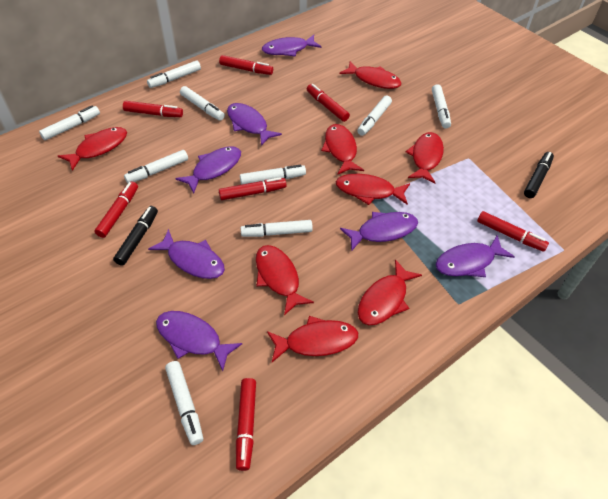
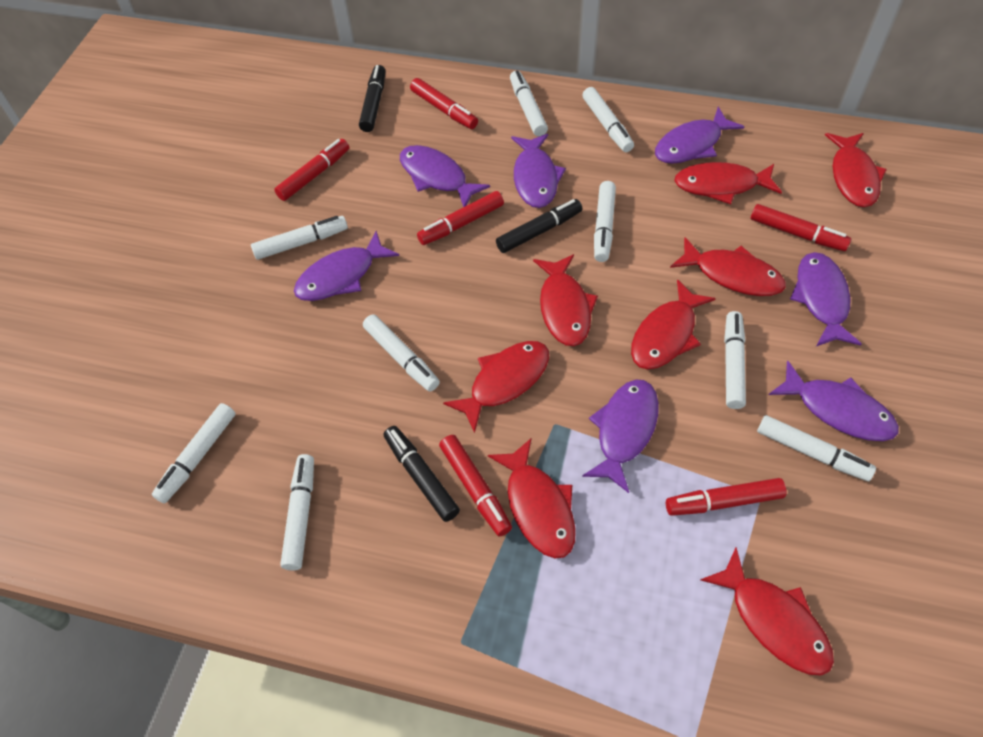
black marker: [113,206,158,266] [524,152,554,198] = 2 -> [359,65,385,132] [384,426,460,522] [496,199,582,253] = 3
red marker: [95,181,138,238] [123,101,183,117] [219,55,273,75] [219,177,287,200] [236,378,256,471] [307,84,350,122] [477,211,549,252] = 7 -> [274,139,349,201] [410,78,478,129] [417,191,504,245] [439,435,512,536] [666,478,787,516] [751,204,851,251] = 6

